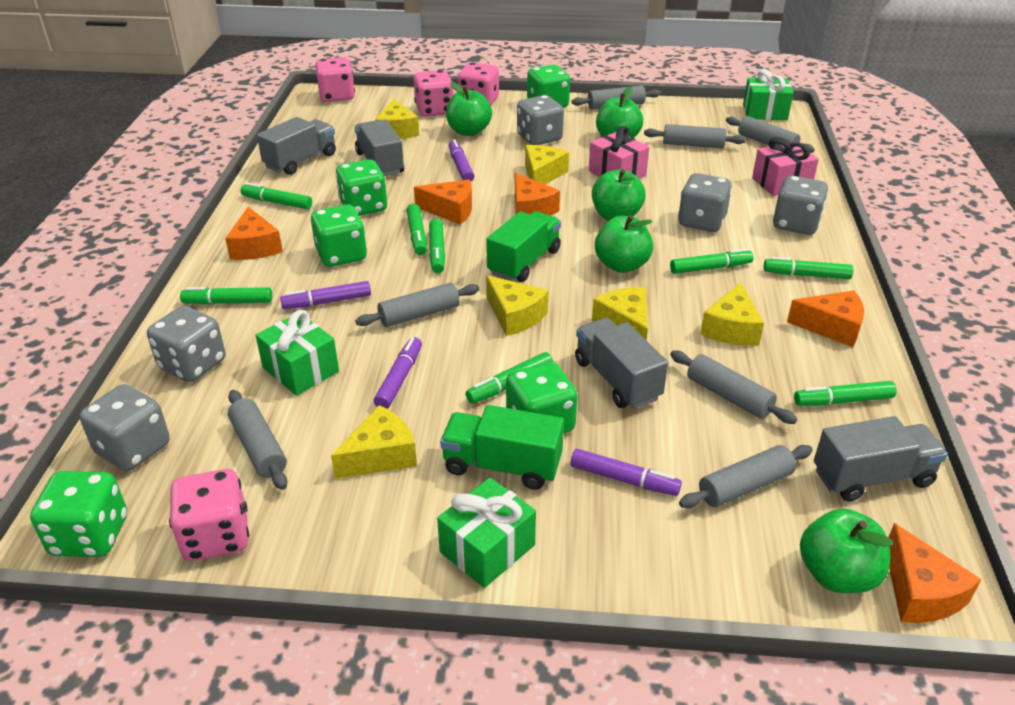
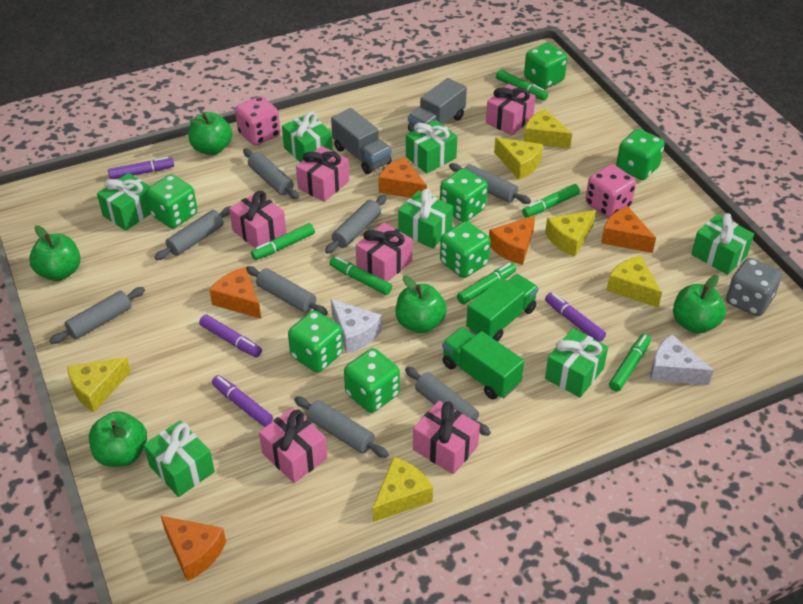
green dice: [30,471,127,557] [311,204,367,267] [335,159,387,216] [506,362,578,434] [527,65,570,108] = 5 -> [146,174,197,229] [288,310,343,373] [344,348,400,413] [440,168,488,222] [440,221,491,278] [524,43,567,89] [616,129,665,180] = 7
green gift: [256,310,339,396] [437,478,536,588] [743,69,793,120] = 3 -> [97,173,151,231] [144,421,215,497] [282,112,333,162] [398,189,453,249] [406,120,457,173] [545,328,608,398] [691,213,754,275] = 7
green marker: [180,287,272,305] [240,183,312,209] [407,204,427,255] [429,219,445,273] [466,352,553,404] [670,249,754,274] [763,257,853,279] [794,381,897,406] = 8 -> [251,223,315,260] [329,256,392,295] [457,263,516,304] [496,70,548,101] [522,184,580,217] [609,334,651,391] = 6
grey dice: [80,384,170,471] [147,306,225,382] [517,95,564,145] [678,173,732,232] [773,176,828,235] = 5 -> [726,258,782,316] = 1
grey rolling pin: [228,390,288,490] [355,283,479,327] [572,86,661,109] [644,124,746,148] [670,350,797,424] [679,445,813,508] [726,116,814,153] = 7 -> [49,287,145,344] [154,206,232,260] [243,148,299,199] [246,266,328,315] [294,396,389,458] [325,195,387,254] [405,367,491,436] [449,163,531,204] = 8
grey truck: [257,117,336,175] [355,120,404,176] [575,318,668,409] [814,416,948,502] = 4 -> [331,108,391,174] [408,78,467,132] = 2
pink dice: [169,469,249,561] [315,57,355,102] [413,70,454,117] [457,62,499,106] = 4 -> [235,96,280,146] [586,164,636,218] = 2
pink gift: [589,126,649,179] [752,137,819,196] = 2 -> [229,191,286,249] [259,408,327,483] [296,146,349,202] [356,223,412,282] [413,401,480,474] [486,84,536,135] = 6
white cheese: none = 0 -> [331,299,382,354] [650,334,714,385] = 2

